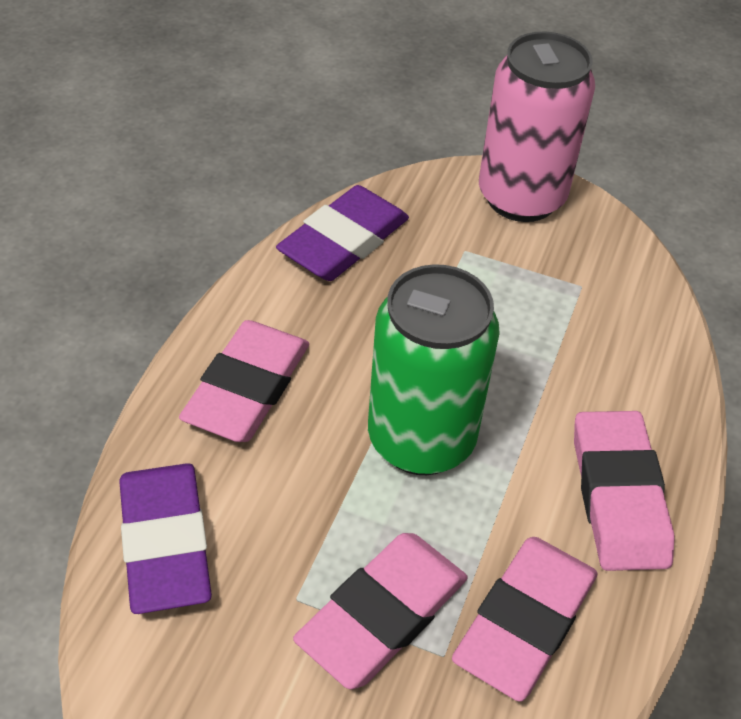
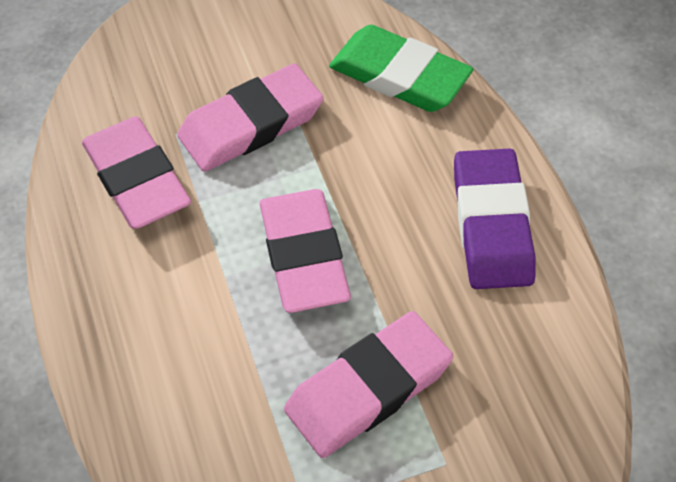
green can: [368,264,500,475] = 1 -> none = 0
green eraser: none = 0 -> [329,25,473,112] = 1
pink can: [479,32,595,222] = 1 -> none = 0
purple eraser: [119,463,212,614] [276,185,409,281] = 2 -> [454,149,536,289] = 1

